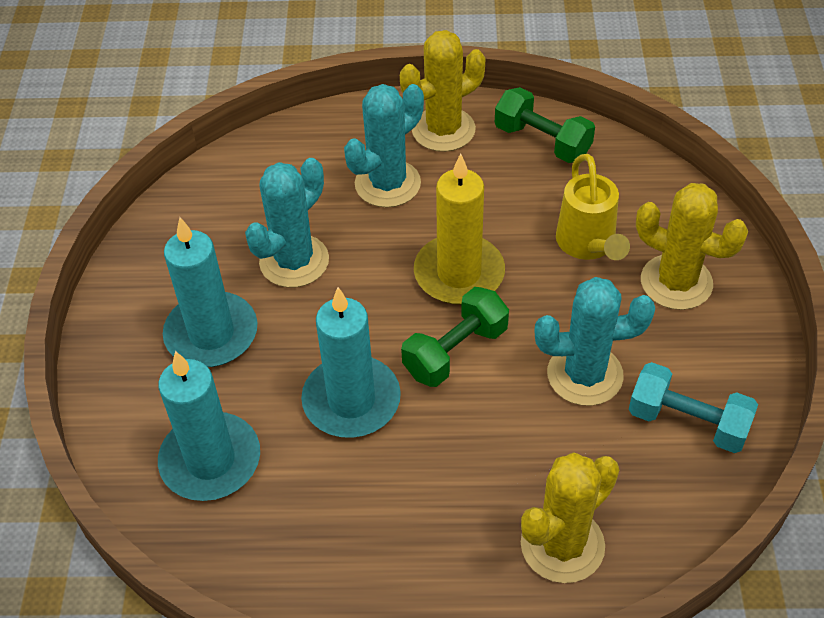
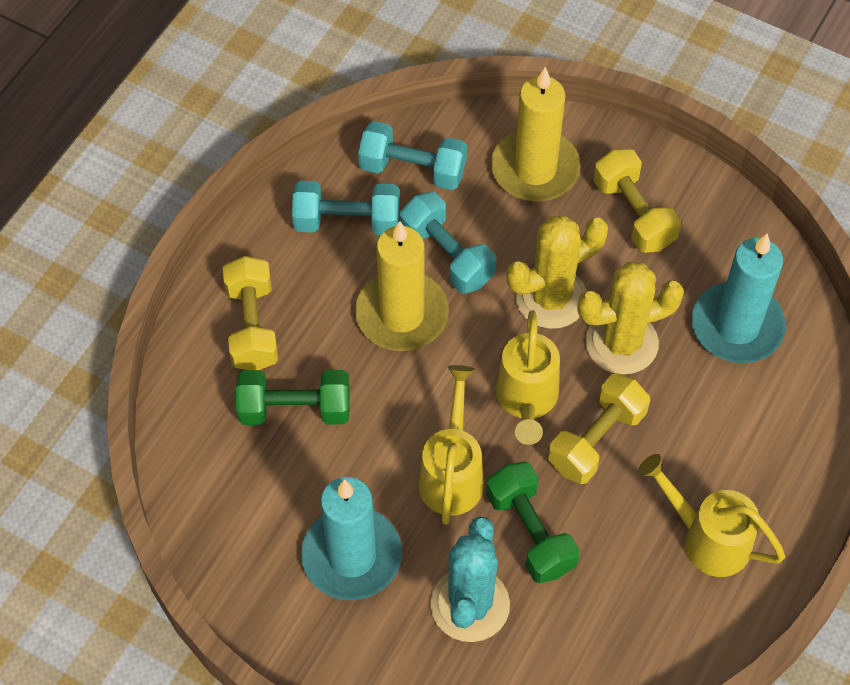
turquoise cactus: [245,158,329,288] [344,84,424,208] [534,277,655,406] = 3 -> [431,516,510,642] = 1
turquoise candle: [158,351,260,501] [163,217,258,367] [301,287,401,438] = 3 -> [301,477,402,600] [692,234,786,363] = 2
turquoise dumbbell: [629,362,758,453] = 1 -> [292,181,399,235] [358,121,467,190] [400,192,497,294] = 3
yellow cactus: [400,30,486,152] [521,452,619,583] [636,183,748,310] = 3 -> [506,215,608,329] [577,262,684,375] = 2
yellow candle: [414,153,505,305] = 1 -> [355,221,449,351] [491,67,581,202] = 2
yellow dumbbell: none = 0 -> [223,256,278,370] [548,373,650,484] [593,149,681,253] = 3
yellow watering can: [556,154,630,260] = 1 -> [419,365,484,525] [496,310,560,445] [638,454,785,577] = 3

